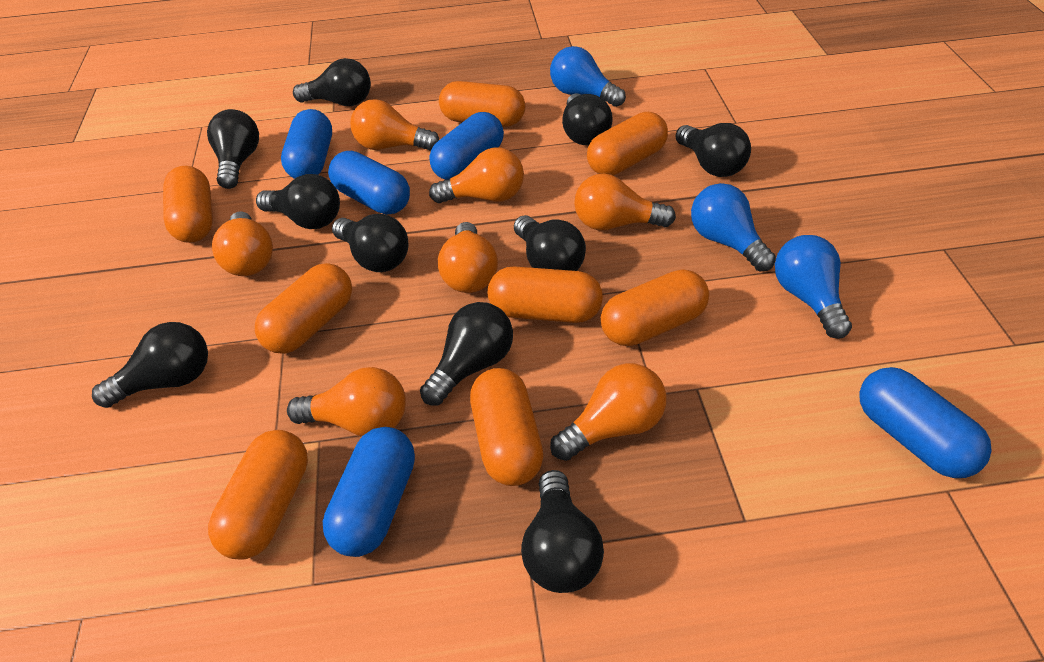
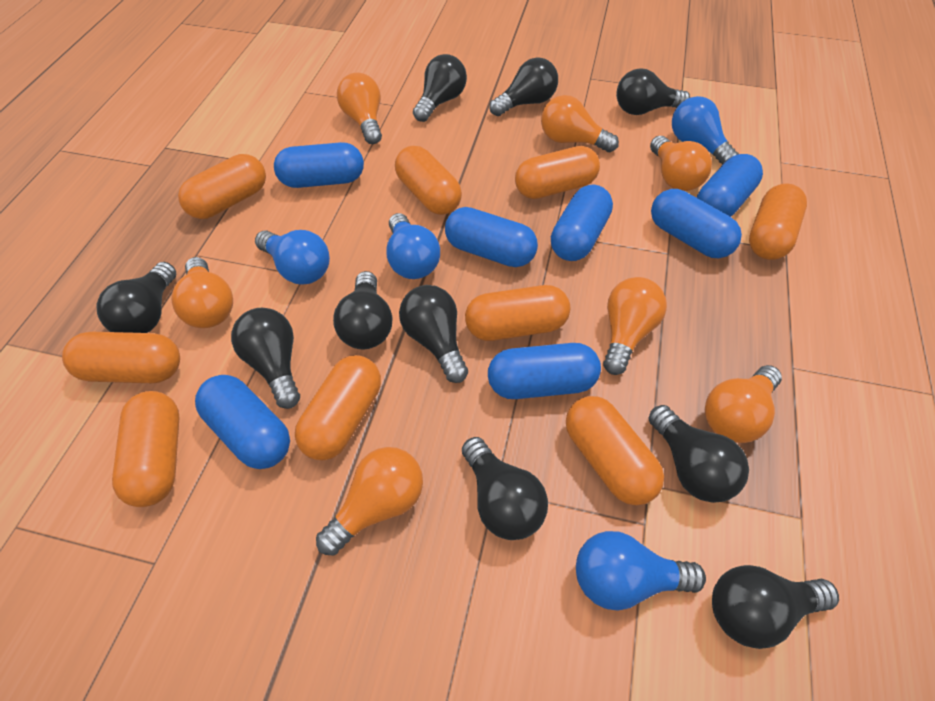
blue capsule: [281,109,332,179] [323,427,415,557] [328,151,410,215] [429,112,504,180] [859,367,992,478] = 5 -> [195,375,290,469] [274,142,364,188] [445,207,538,267] [488,343,601,399] [551,184,613,261] [651,189,742,258] [697,154,763,217] = 7
blue light bulb: [550,46,626,107] [691,183,776,271] [775,235,852,339] = 3 -> [255,230,330,285] [386,213,440,279] [576,531,706,611] [672,96,739,165] = 4
orange capsule: [163,166,213,243] [208,430,308,560] [255,263,352,354] [439,81,525,127] [470,368,543,486] [488,266,603,323] [587,112,668,175] [601,269,709,346] = 8 -> [62,332,180,383] [112,391,180,507] [178,154,266,219] [295,355,381,461] [395,146,462,215] [465,285,570,341] [515,146,600,199] [566,396,664,505] [749,183,807,260] = 9

